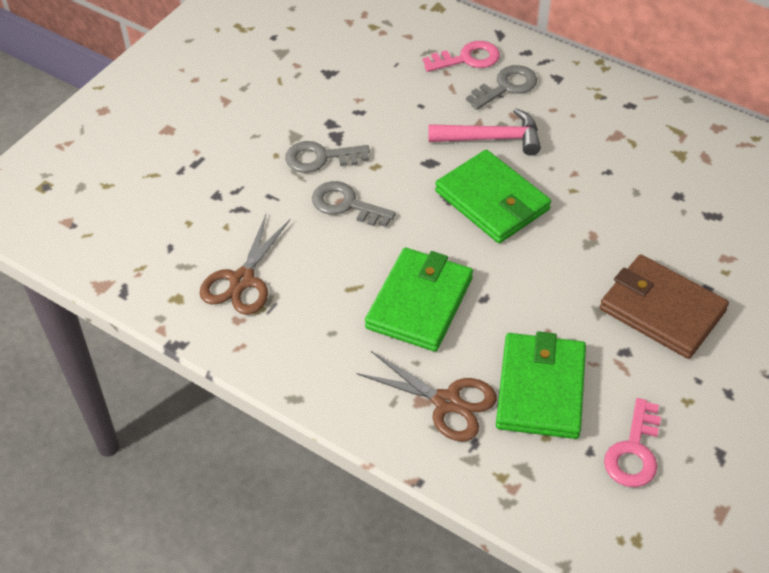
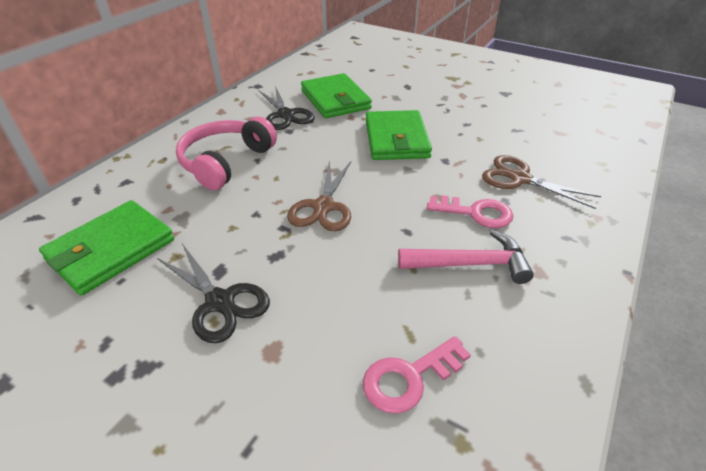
black scissors: none = 0 -> [157,244,270,343] [258,86,314,130] = 2
brown wallet: [600,254,729,359] = 1 -> none = 0
grey key: [285,141,370,173] [312,181,396,227] [466,65,537,110] = 3 -> none = 0
pink headphones: none = 0 -> [176,117,277,190] = 1

